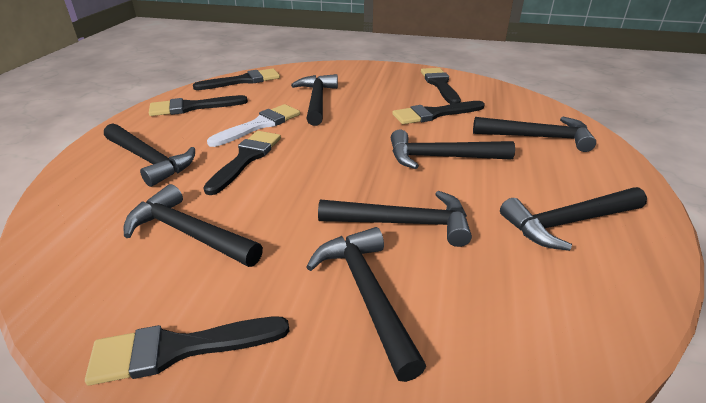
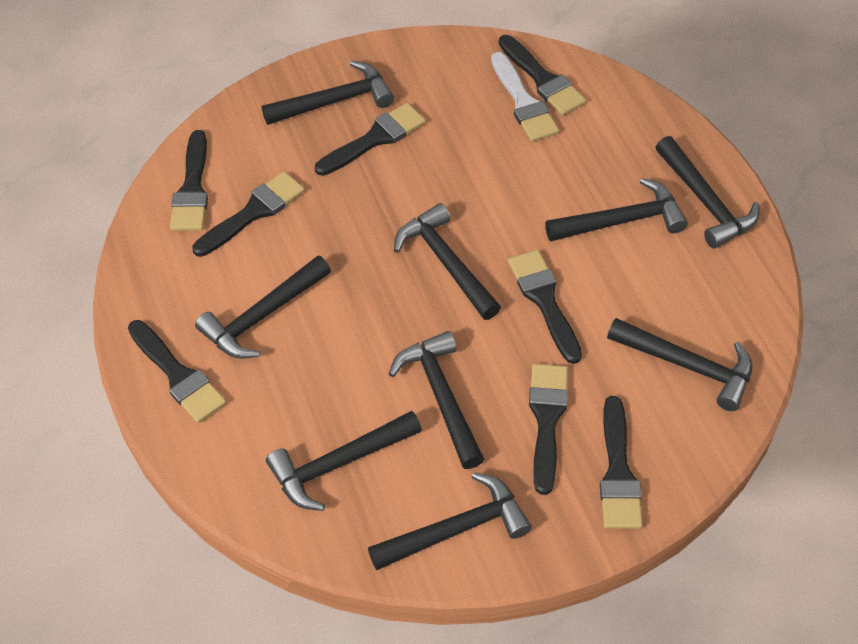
black brush: [85,317,290,386] [149,95,248,116] [193,68,280,90] [203,131,281,195] [392,101,485,124] [421,68,461,104] = 6 -> [128,320,226,423] [170,130,208,230] [192,171,305,257] [315,103,426,176] [499,35,586,116] [508,250,582,364] [529,364,568,495] [600,396,643,529] = 8
black hammer: [104,123,195,187] [123,184,263,267] [291,74,338,126] [306,227,426,382] [318,191,472,247] [391,130,515,169] [473,117,596,152] [500,187,647,251] = 8 -> [195,256,331,359] [262,60,394,125] [266,411,422,511] [368,472,532,570] [389,331,484,469] [394,203,501,320] [545,178,688,241] [607,318,752,411] [655,136,760,248] = 9

